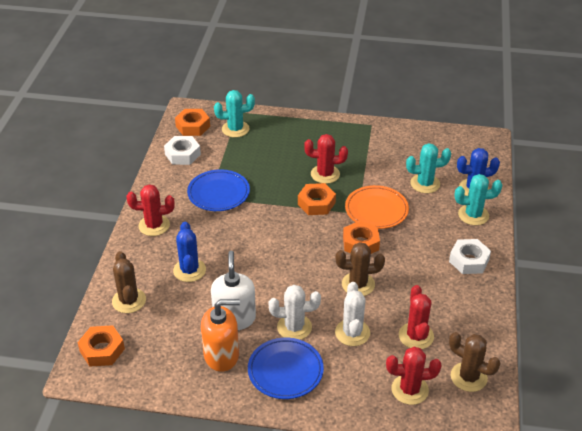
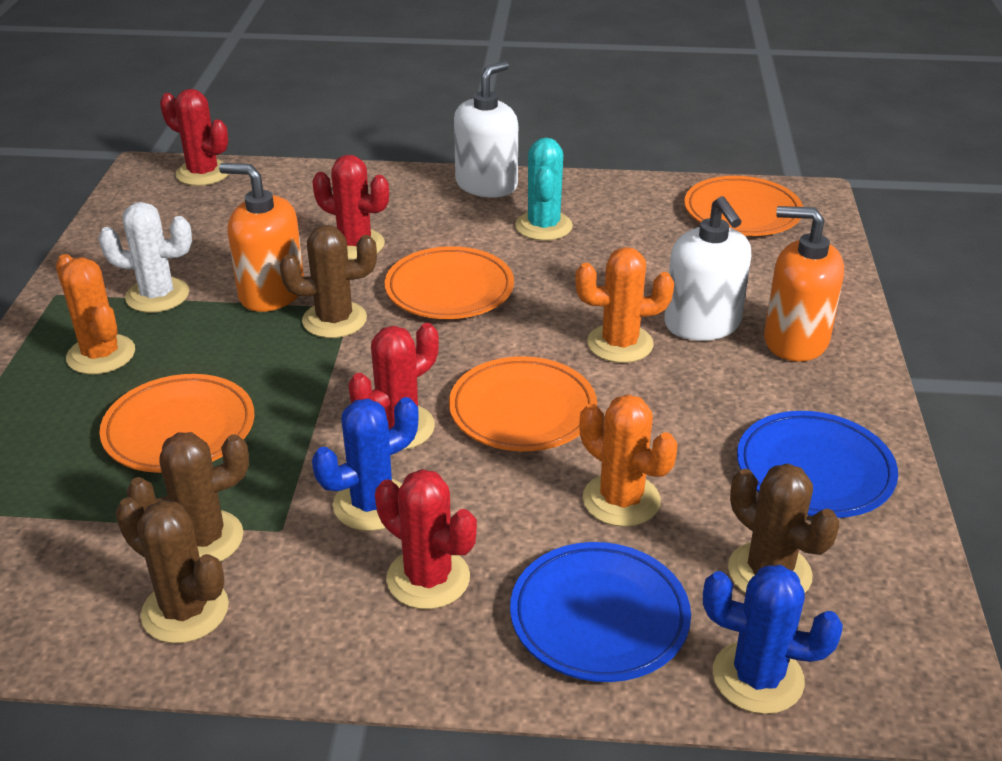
brown cactus: [112,251,146,313] [335,242,385,296] [449,332,500,392] = 3 -> [115,497,229,643] [127,432,249,562] [280,225,377,338] [728,463,840,593] = 4
orange cactus: none = 0 -> [56,254,135,374] [575,247,674,363] [579,394,678,527] = 3
orange nut: [77,325,125,367] [175,109,210,136] [298,183,336,215] [343,221,380,254] = 4 -> none = 0
orange plate: [345,185,409,229] = 1 -> [99,374,254,473] [385,246,514,319] [449,356,597,452] [684,176,803,236] = 4
orange soap dispenser: [201,299,240,372] = 1 -> [219,163,304,312] [764,206,844,362] = 2
turquoise cactus: [214,90,255,138] [406,143,451,193] [455,174,502,226] = 3 -> [515,138,573,241] = 1
white cactus: [269,285,321,340] [335,282,370,346] = 2 -> [98,202,192,313] = 1
white nut: [164,136,201,165] [449,239,491,274] = 2 -> none = 0
white soap dispenser: [211,251,256,330] = 1 -> [454,61,518,198] [664,196,751,341] = 2

